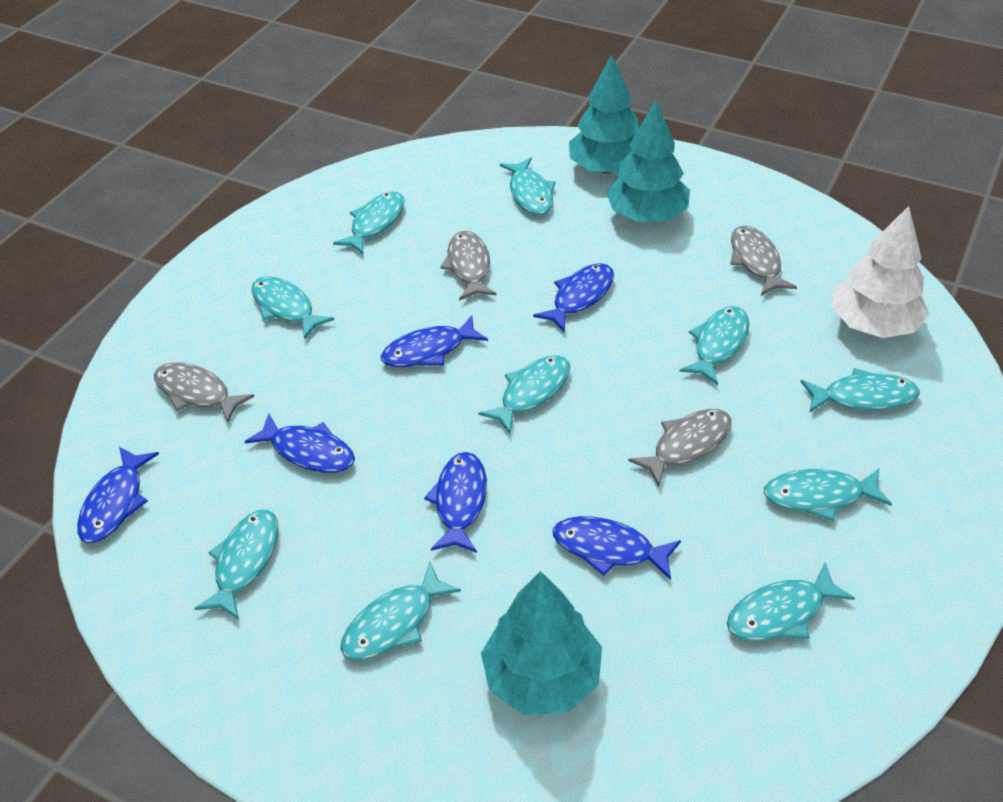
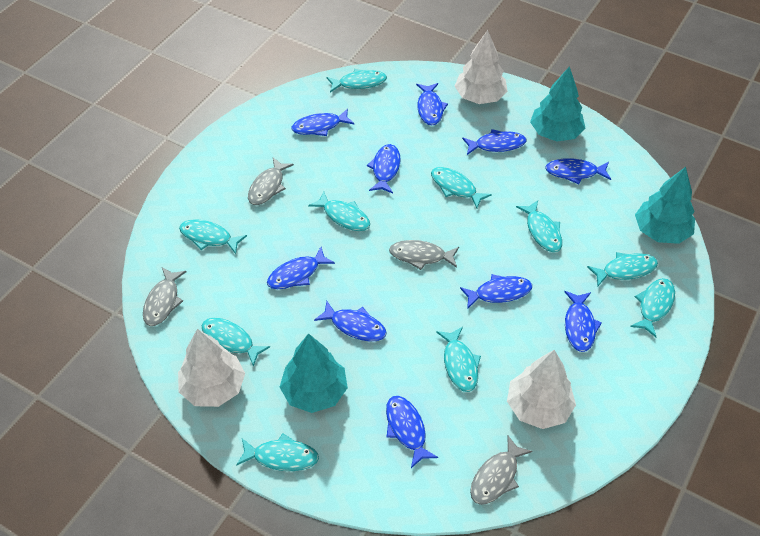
blue fish: [77,447,159,543] [244,413,355,473] [381,315,488,367] [424,452,487,553] [533,263,614,333] [553,516,681,580] = 6 -> [267,247,335,289] [291,109,355,136] [314,301,387,341] [367,144,401,194] [386,396,438,468] [416,83,448,125] [460,274,532,309] [462,129,527,155] [545,158,611,184] [564,291,602,352] = 10
white tree: [831,206,929,338] = 1 -> [178,329,245,407] [454,30,508,104] [507,350,576,429] = 3

